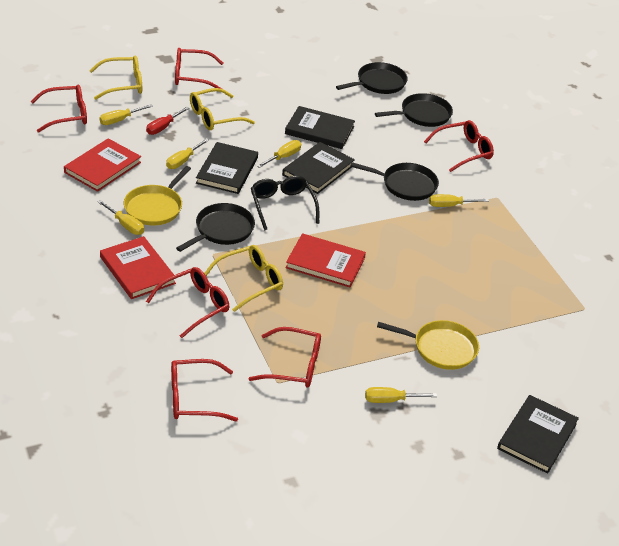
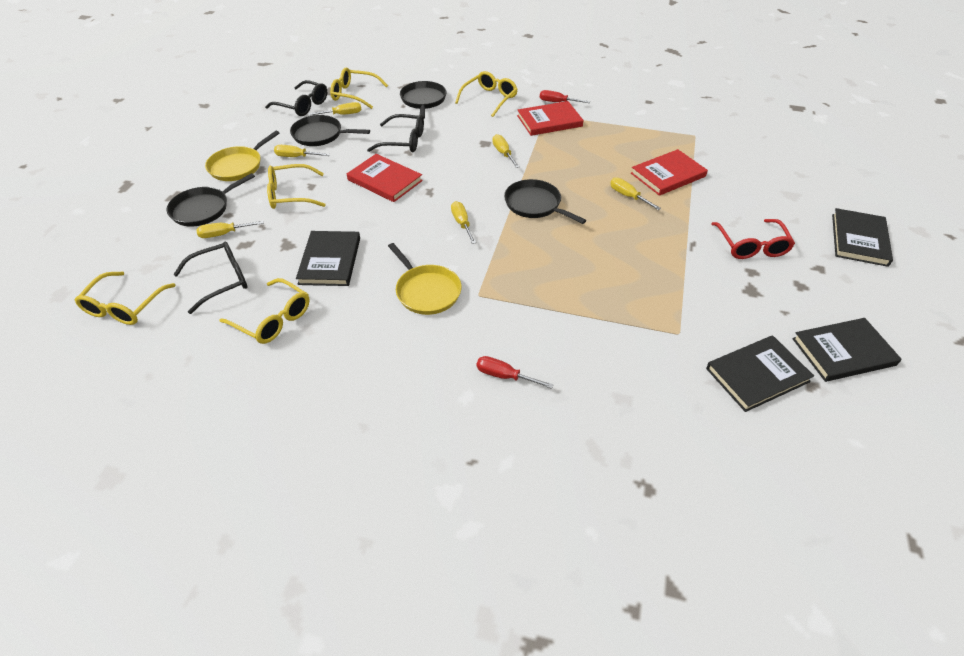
black glasses: [251,176,319,230] = 1 -> [173,242,247,314] [265,80,327,116] [367,114,424,152] = 3
red glasses: [31,85,87,133] [146,267,229,338] [171,359,238,422] [175,48,224,89] [249,327,321,388] [424,120,494,172] = 6 -> [711,219,795,259] = 1
red screwdriver: [146,107,190,135] = 1 -> [477,356,554,389] [540,90,590,103] = 2
yellow glasses: [89,56,142,100] [190,88,255,130] [204,245,283,312] = 3 -> [75,272,176,325] [220,278,310,344] [267,164,326,209] [330,68,388,109] [455,71,518,117] = 5

